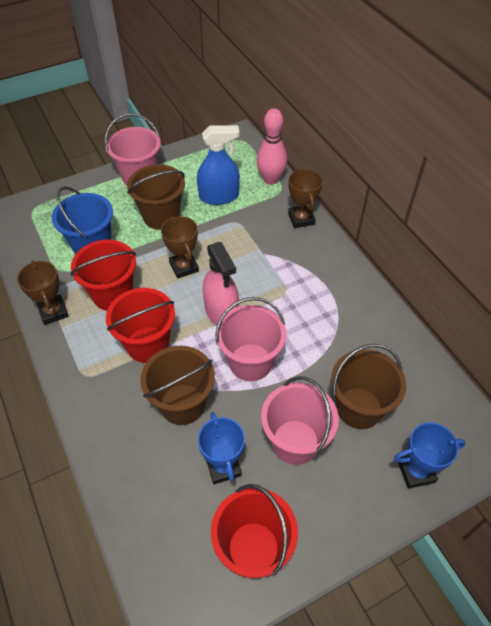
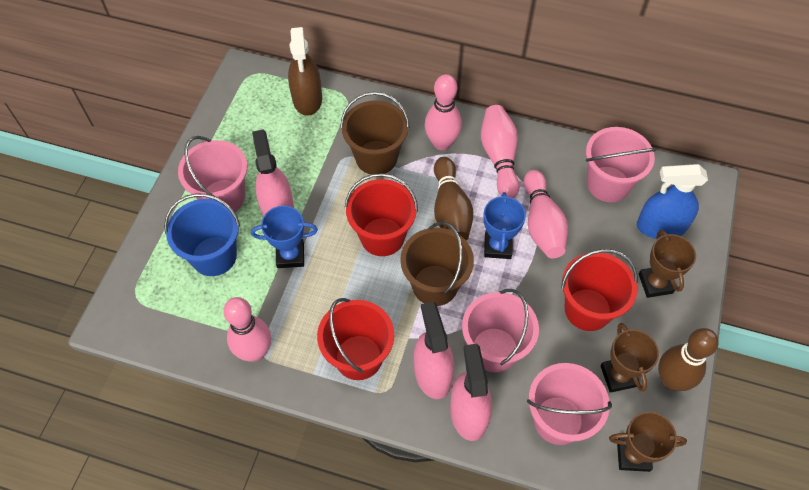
brown bowling pin: none = 0 -> [434,157,473,241] [658,328,718,391] = 2
brown bucket: [127,164,185,230] [140,346,215,425] [331,344,406,429] = 3 -> [340,92,410,174] [400,222,474,306] = 2
brown spray bottle: none = 0 -> [288,27,322,116] = 1
pink bowling pin: [257,108,287,185] = 1 -> [223,297,271,362] [425,74,462,150] [481,105,519,198] [524,170,568,258] = 4
pink bucket: [105,113,161,186] [215,297,286,381] [261,377,339,465] = 3 -> [178,136,247,212] [462,289,539,372] [527,363,612,445] [586,127,657,202] = 4
pink spray bottle: [203,242,239,326] = 1 -> [252,130,294,217] [414,301,454,399] [450,344,492,441] = 3

